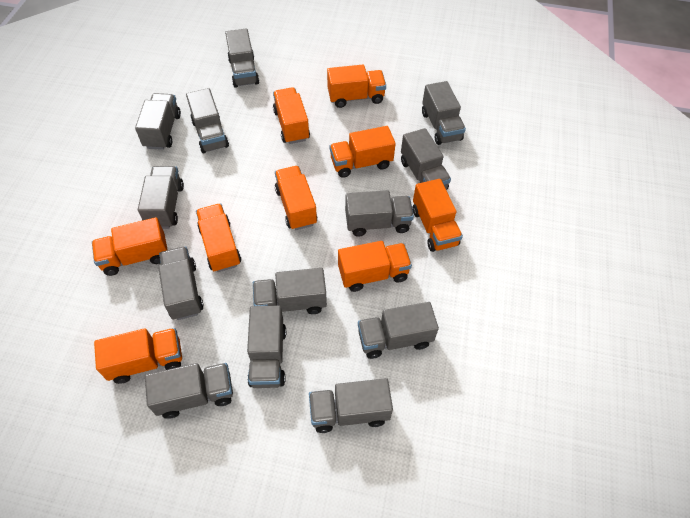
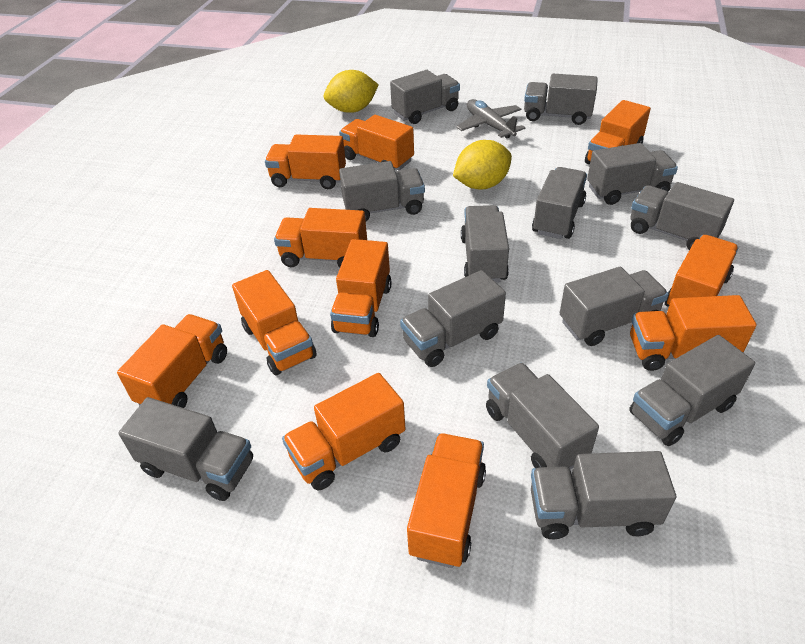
grey plane: none = 0 -> [456,99,525,139] = 1
orange truck: [92,217,168,276] [94,328,182,384] [196,203,241,272] [273,87,310,144] [275,166,317,230] [327,65,386,108] [330,126,396,178] [338,241,412,292] [413,179,463,252] = 9 -> [117,314,227,408] [232,270,317,375] [265,135,346,189] [274,208,367,268] [282,373,405,491] [330,239,392,337] [339,115,414,170] [407,433,486,568] [585,100,651,164] [630,295,757,371] [665,235,739,307] = 11
yellow lemon: none = 0 -> [324,70,379,113] [453,140,512,190] = 2

